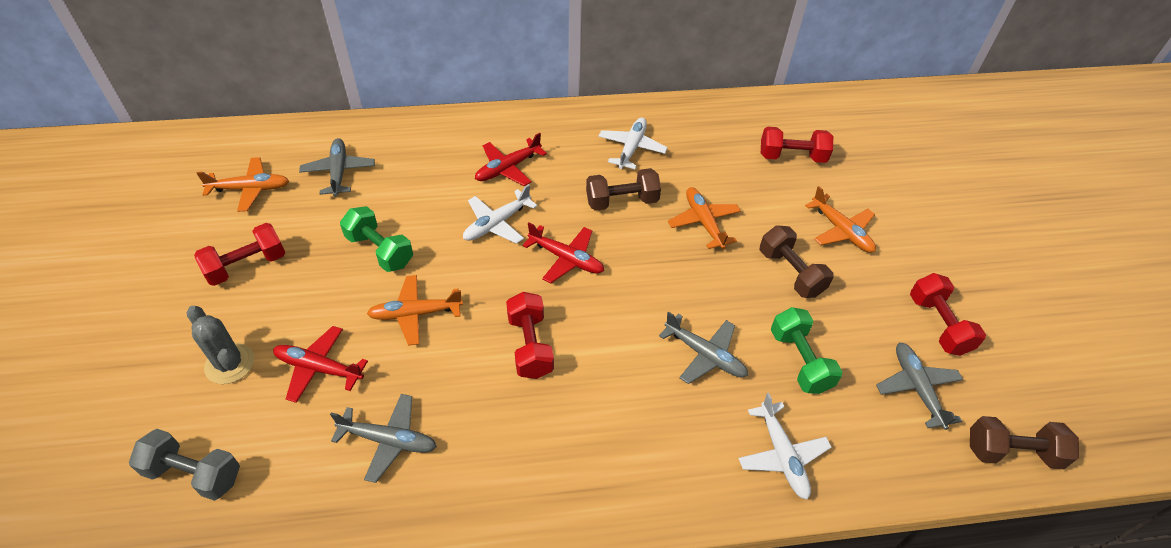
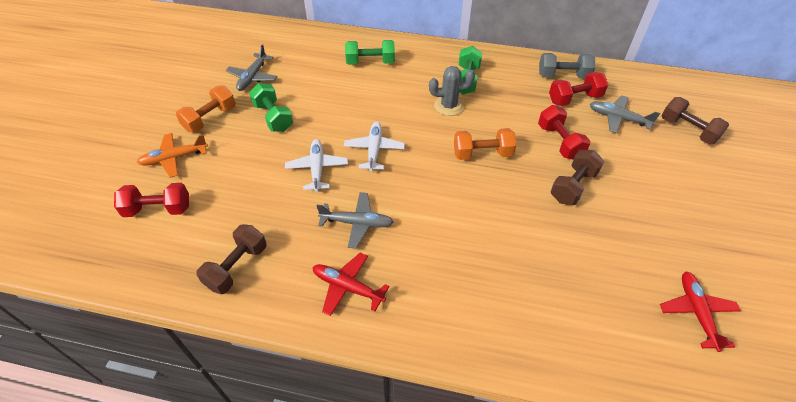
green dumbbell: [340,206,413,272] [771,307,843,394] = 2 -> [249,83,293,132] [345,40,395,65] [458,46,482,95] = 3
grey plane: [299,138,375,197] [330,394,437,483] [659,312,748,384] [876,343,963,430] = 4 -> [226,44,277,91] [317,192,394,249] [590,96,660,133] = 3
orange dumbbell: none = 0 -> [176,85,236,132] [454,128,516,160] = 2
orange plane: [196,157,289,212] [367,275,463,346] [668,187,741,249] [805,186,876,253] = 4 -> [137,133,208,178] = 1
red dumbbell: [194,223,285,286] [506,292,554,379] [761,127,833,163] [910,273,986,356] = 4 -> [114,183,189,217] [538,105,590,160] [549,72,608,106] = 3
red plane: [273,326,368,403] [475,133,547,186] [523,222,604,283] = 3 -> [312,253,389,316] [660,271,741,352] = 2
white plane: [463,184,538,244] [598,117,668,169] [738,393,832,500] = 3 -> [285,139,348,192] [344,122,405,172] = 2

